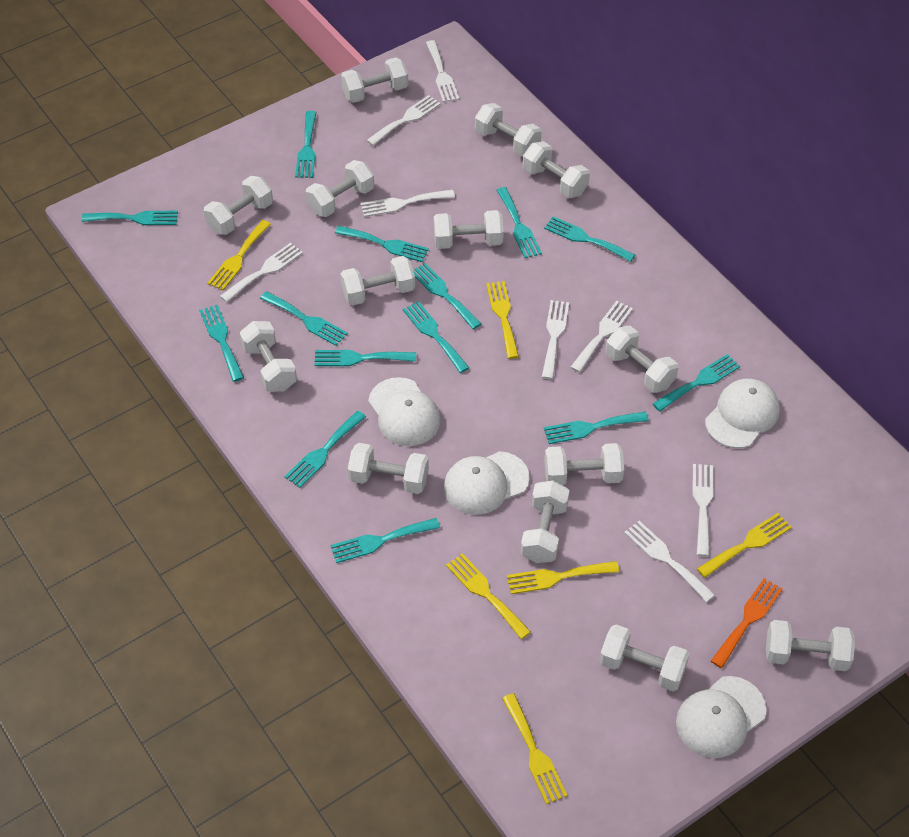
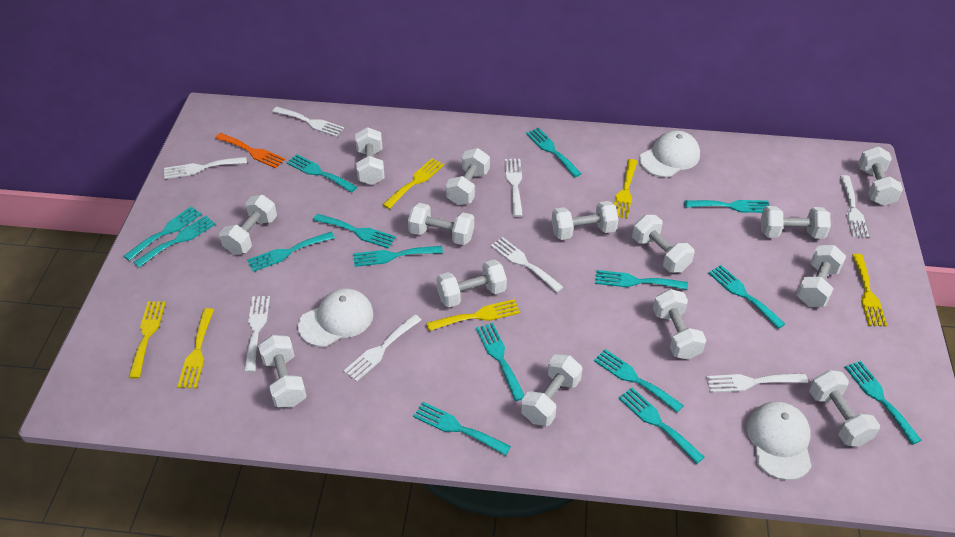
turquoise fork: [81,211,178,225] [199,305,244,382] [260,291,348,346] [285,411,366,488] [295,111,316,178] [314,350,416,366] [330,518,440,563] [335,226,429,262] [403,301,469,373] [413,263,482,329] [496,187,542,258] [544,216,635,262] [544,411,649,444] [653,354,740,412] = 14 -> [124,206,202,261] [134,216,216,267] [247,231,335,272] [286,154,357,192] [313,214,396,248] [353,246,443,267] [413,402,511,456] [476,323,525,401] [526,128,582,177] [594,349,684,413] [596,270,688,290] [619,388,705,464] [684,200,769,213] [708,265,785,329] [845,361,922,445] = 15
white cap: [368,377,441,446] [444,451,530,515] [676,676,766,758] [705,379,780,448] = 4 -> [298,288,374,347] [639,130,700,177] [747,401,812,480] = 3

